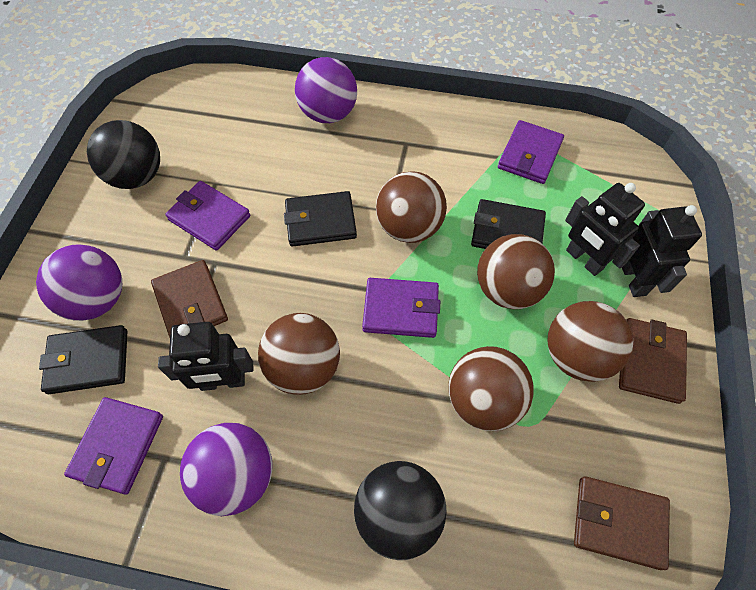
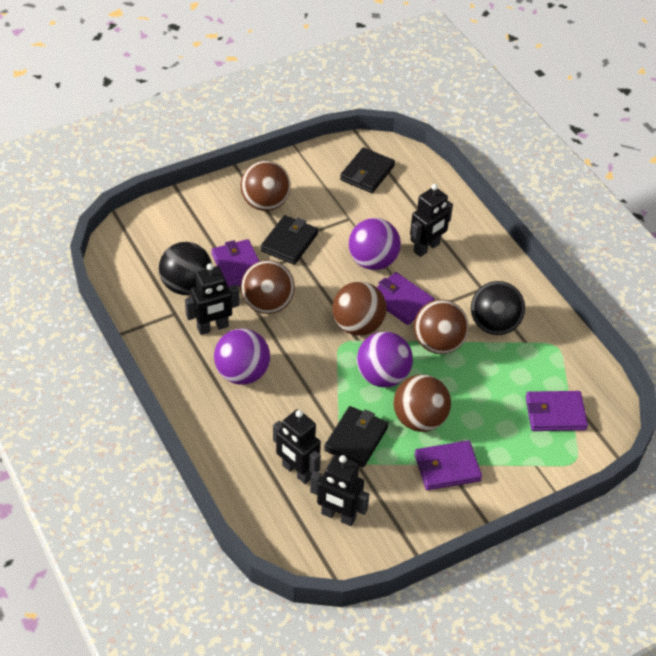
black robot: [158,322,253,391] [565,183,645,276] [622,205,702,297] = 3 -> [185,263,239,335] [273,409,321,484] [310,455,369,526] [410,184,453,257] = 4
brown wallet: [151,260,228,338] [574,476,670,570] [619,318,687,404] = 3 -> none = 0

